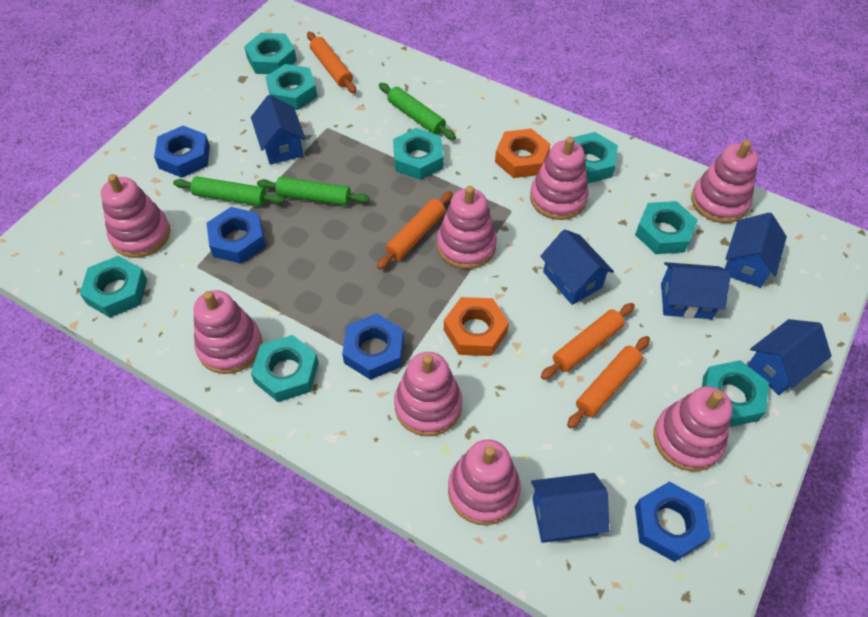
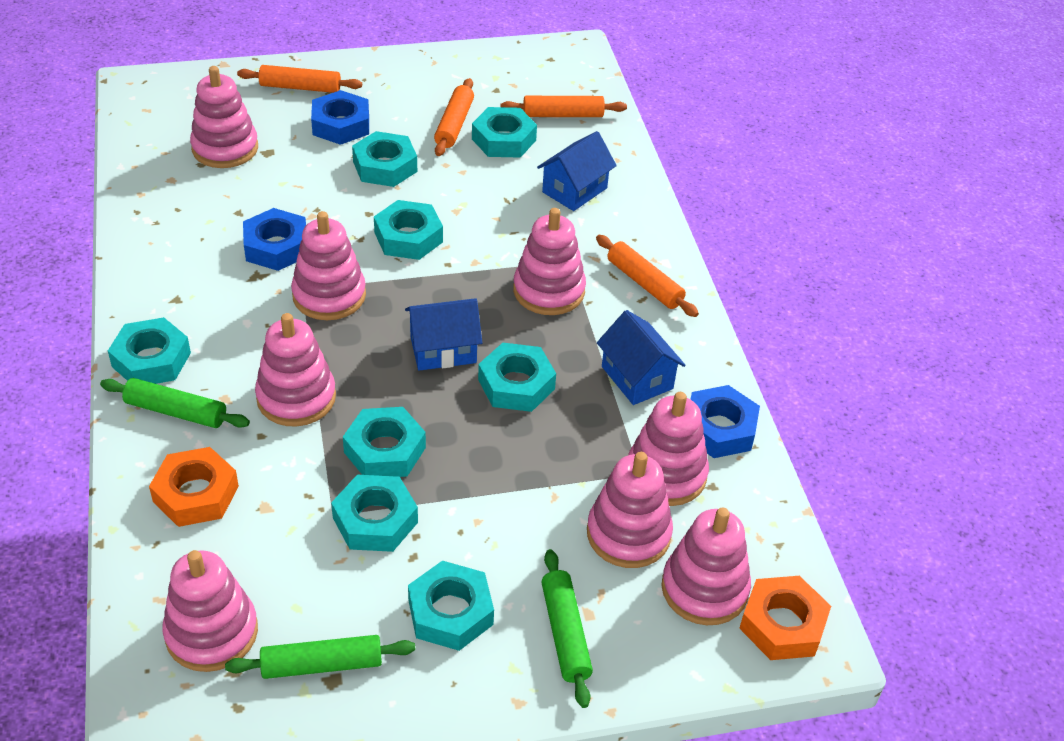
blue house: [251,95,306,165] [531,473,609,543] [540,229,614,305] [661,262,731,319] [725,212,787,288] [747,319,832,395] = 6 -> [405,298,482,371] [537,131,617,211] [597,310,686,405] = 3
blue nut: [154,126,210,178] [207,207,265,264] [342,313,404,380] [635,482,711,562] = 4 -> [243,208,306,271] [311,90,369,145] [690,385,760,458] = 3

